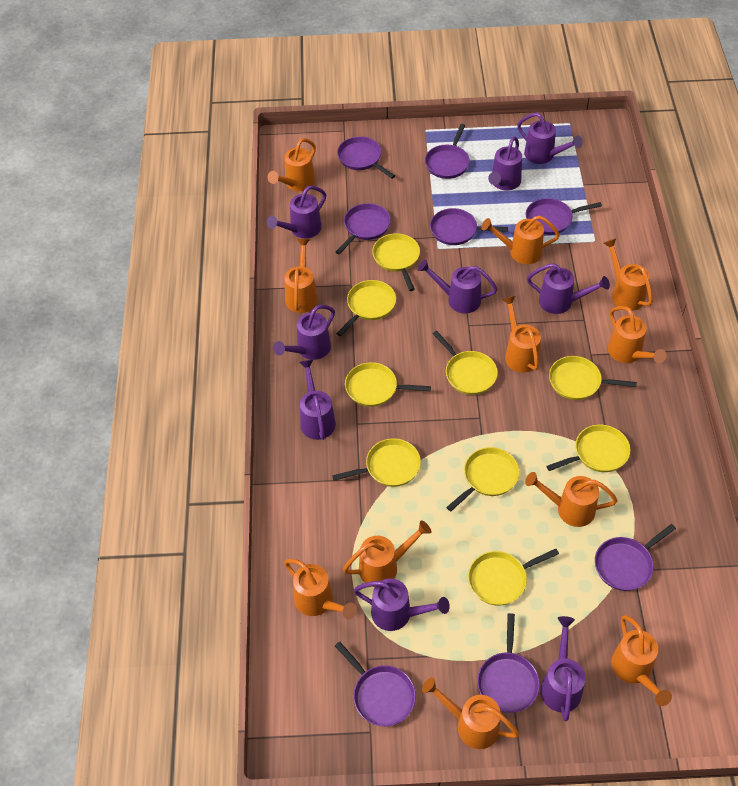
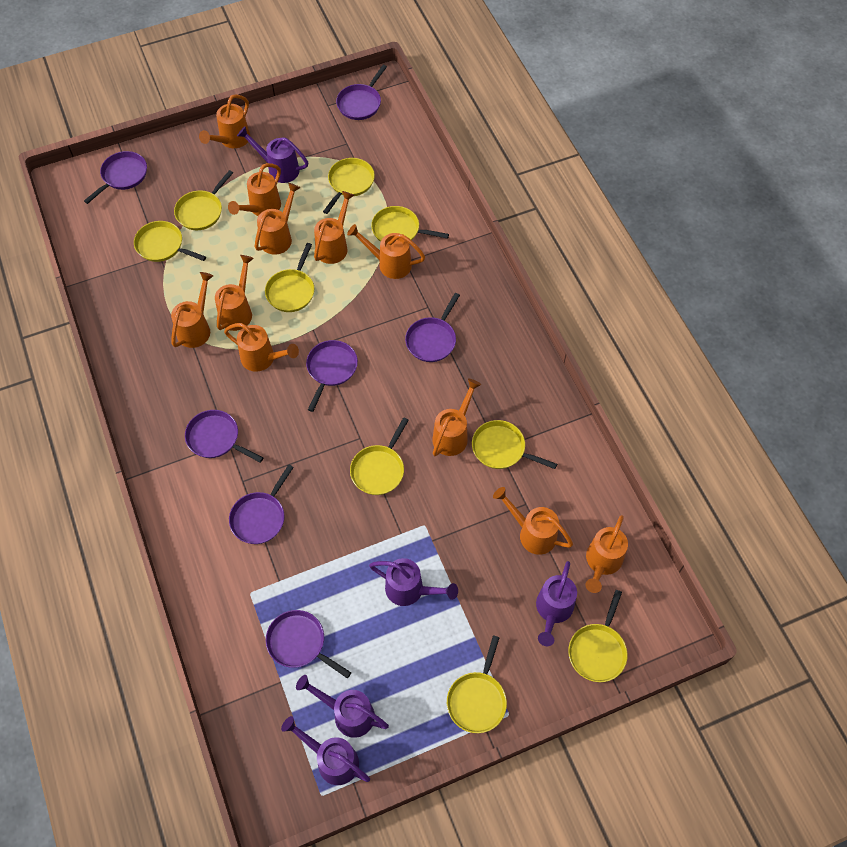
purple pan: [335,641,416,726] [336,203,391,254] [337,136,395,179] [425,124,470,179] [430,208,508,245] [477,613,540,713] [526,198,602,235] [595,524,676,591] = 8 -> [84,151,147,204] [185,410,263,463] [229,464,294,544] [266,610,351,678] [306,340,358,412] [336,65,387,120] [405,293,460,362] = 7
purple watering can: [267,186,326,239] [273,305,335,360] [299,359,336,440] [354,578,450,631] [418,260,497,313] [488,136,522,191] [517,113,583,164] [527,263,610,314] [540,616,586,721] = 9 -> [237,126,308,183] [281,716,370,785] [296,675,389,738] [369,558,458,606] [536,561,577,646] = 5

